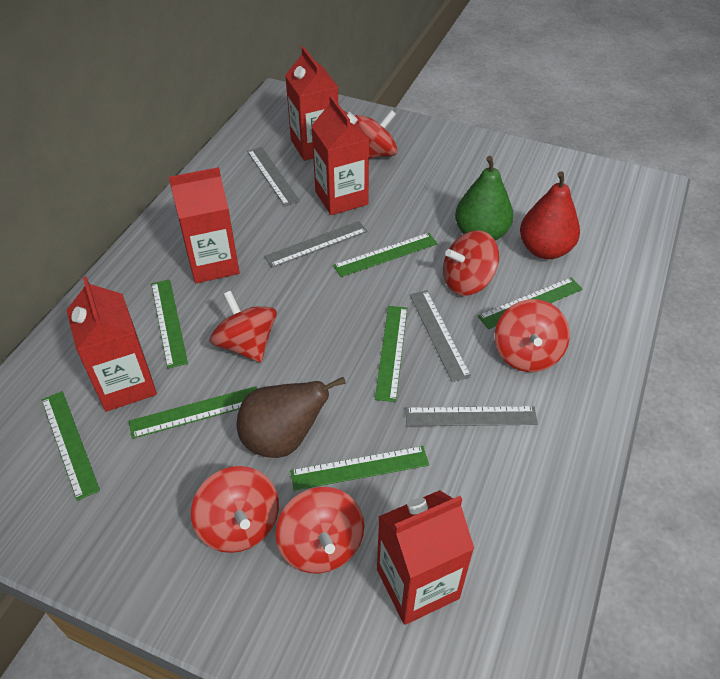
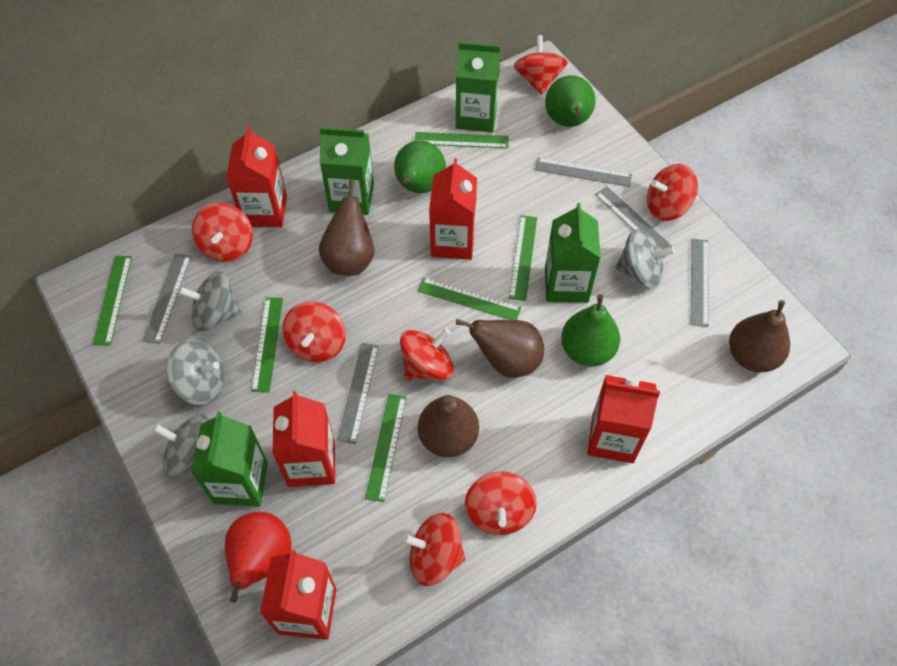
brown pear: [236,377,346,458] = 1 -> [319,180,374,276] [418,395,479,457] [456,319,544,378] [729,300,790,372] = 4
green carton: none = 0 -> [191,412,268,506] [320,127,374,215] [456,42,501,132] [545,203,601,303] = 4
green pear: [455,156,513,240] = 1 -> [394,140,446,193] [545,75,596,127] [561,294,620,366] = 3
green ruler: [41,391,100,501] [129,386,257,439] [151,279,188,369] [290,446,429,491] [333,233,438,277] [375,306,407,402] [478,277,583,329] = 7 -> [93,256,132,346] [251,297,283,392] [365,394,407,502] [415,132,509,148] [417,277,521,320] [509,215,537,301] = 6
grey ruler: [247,147,300,206] [264,221,367,268] [405,406,538,426] [410,290,471,382] = 4 -> [143,253,192,344] [337,343,379,444] [535,158,632,187] [595,186,672,258] [691,239,709,327] = 5
grey spinning top: none = 0 -> [153,414,209,476] [166,340,225,405] [178,271,242,332] [615,229,675,289] = 4
red spinning top: [191,466,279,553] [210,291,277,362] [275,487,364,573] [355,110,398,159] [443,230,499,296] [495,299,570,372] = 6 -> [192,203,253,262] [282,301,346,363] [400,328,454,380] [403,513,465,586] [465,471,537,535] [514,35,568,95] [647,164,698,221] = 7

